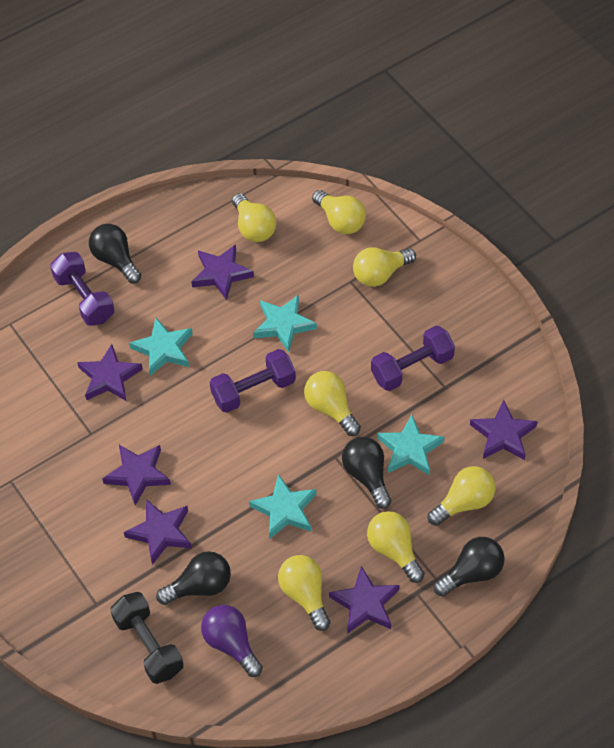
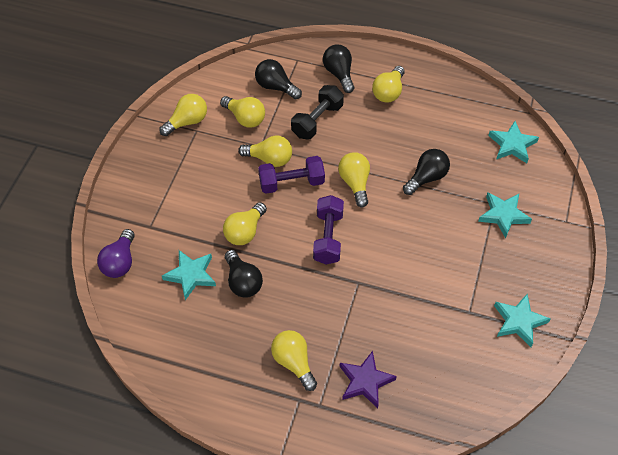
purple dumbbell: [50,252,115,326] [210,349,296,413] [371,326,455,391] = 3 -> [258,156,325,194] [313,195,344,264] = 2
purple star: [77,344,143,401] [102,445,171,506] [124,499,192,565] [191,244,254,300] [329,566,399,634] [470,400,538,460] = 6 -> [339,351,397,408] = 1

